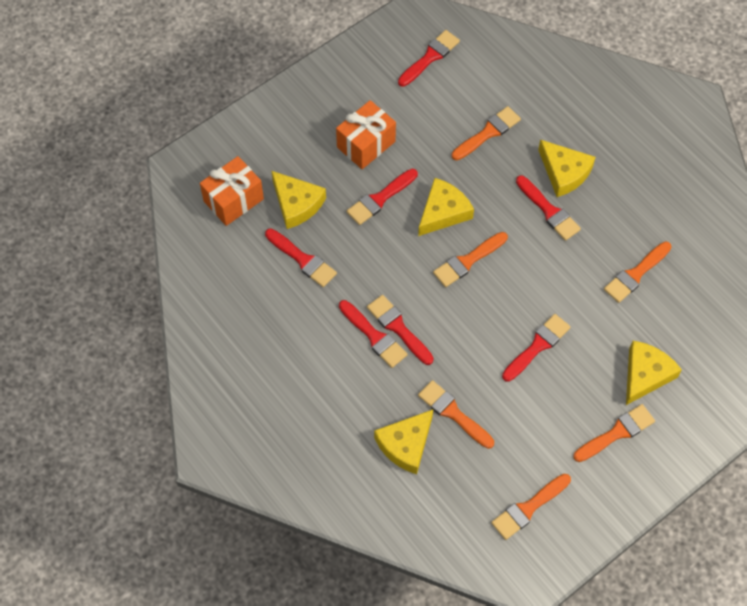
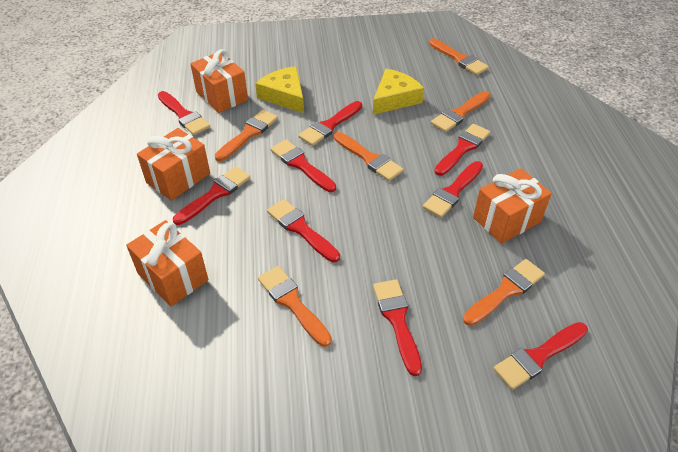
orange gift: [200,156,264,226] [336,100,396,169] = 2 -> [126,220,208,306] [137,128,210,201] [190,49,248,113] [473,168,552,244] = 4
red brush: [265,229,337,287] [339,300,407,368] [347,169,418,225] [367,295,434,365] [398,30,460,87] [502,314,571,382] [516,176,581,241] = 7 -> [158,91,210,135] [173,166,251,225] [267,199,340,262] [270,140,336,192] [298,101,362,146] [373,279,422,376] [423,161,483,218] [434,124,490,176] [493,322,588,390] = 9
yellow cheese: [271,171,326,229] [374,410,433,474] [418,178,474,236] [538,140,596,197] [626,341,682,405] = 5 -> [255,66,304,113] [373,68,424,115] = 2

